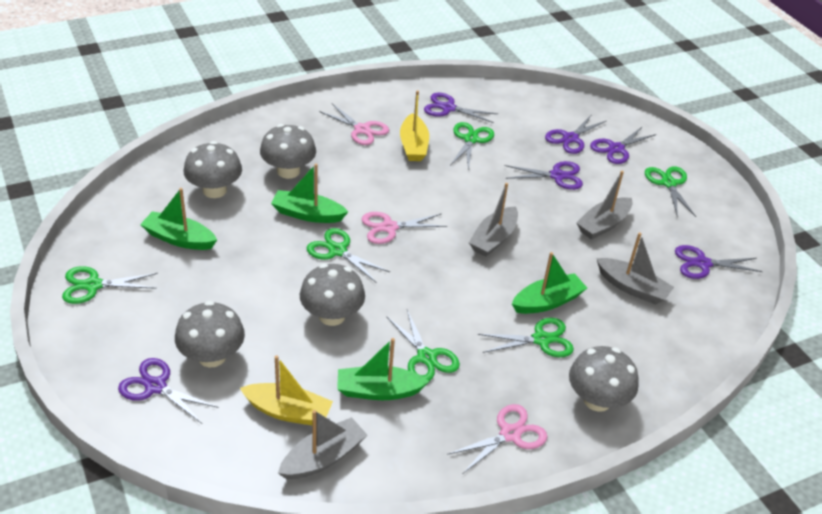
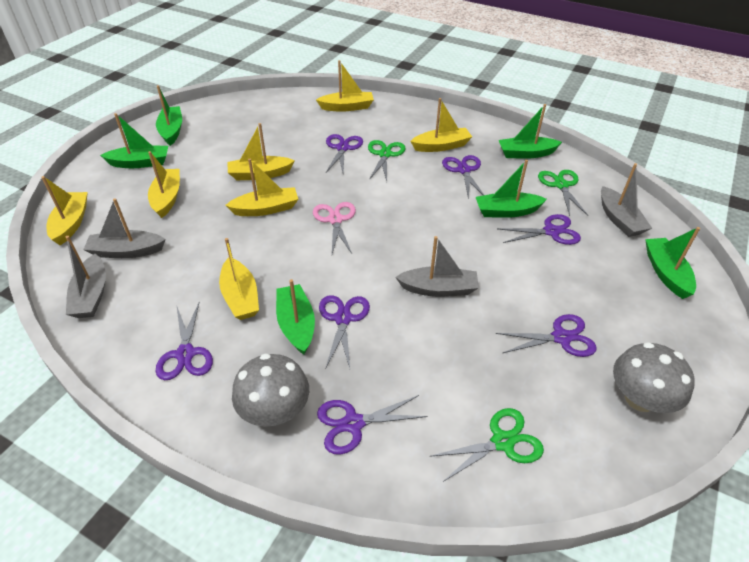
green boat: [140,188,217,250] [271,164,348,223] [337,338,429,400] [512,252,587,314] = 4 -> [100,113,168,168] [156,85,182,146] [276,279,315,355] [476,160,547,218] [499,104,562,159] [645,227,700,299] = 6
green scissors: [62,266,158,304] [307,228,390,282] [387,310,460,381] [450,122,494,171] [478,318,574,357] [645,167,696,217] = 6 -> [368,140,406,181] [430,408,544,482] [538,170,588,216] = 3
grey mushroom: [175,301,245,367] [184,141,242,198] [260,124,316,179] [300,263,365,326] [569,346,639,412] = 5 -> [232,353,309,427] [613,342,695,413] = 2
pink scissors: [319,104,389,145] [362,212,447,244] [447,404,548,473] = 3 -> [313,202,356,254] = 1
purple scissors: [118,358,219,424] [424,93,498,123] [505,161,583,190] [545,114,606,154] [590,126,657,164] [675,245,763,279] = 6 -> [156,303,213,380] [317,395,428,455] [319,295,370,369] [326,134,363,173] [442,155,484,200] [496,314,597,357] [497,214,581,245] = 7
yellow boat: [240,355,333,426] [400,90,429,161] = 2 -> [41,176,88,245] [148,151,180,218] [219,238,259,320] [225,159,298,216] [228,123,295,180] [316,60,374,112] [410,98,472,152] = 7

